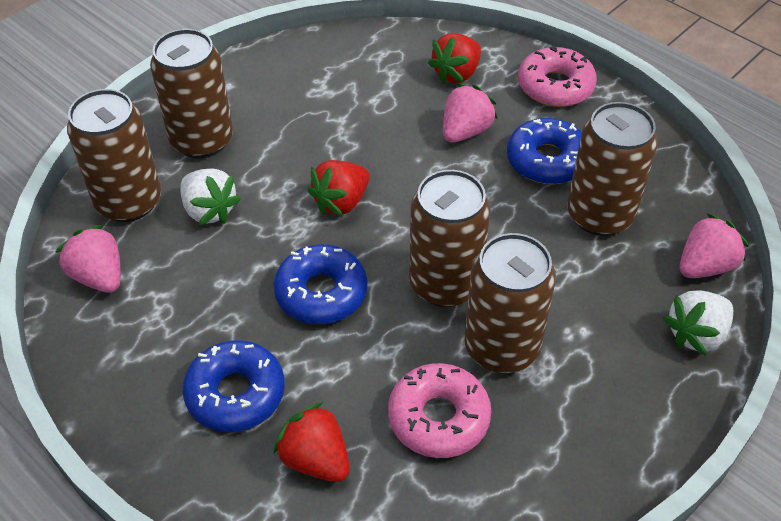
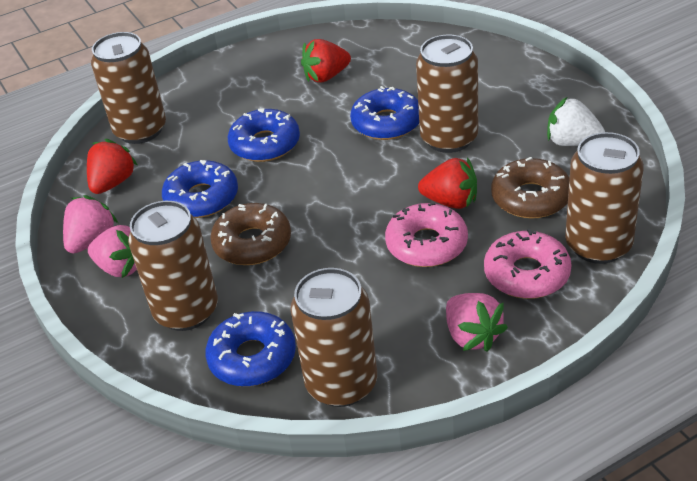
blue donut: [182,340,285,432] [273,244,367,324] [507,118,582,184] = 3 -> [162,160,238,218] [205,311,296,387] [228,109,300,162] [350,86,419,140] = 4
brown donut: none = 0 -> [210,203,291,265] [491,157,570,219] = 2
white strawberry: [180,168,241,225] [663,290,733,356] = 2 -> [547,97,605,146] = 1

